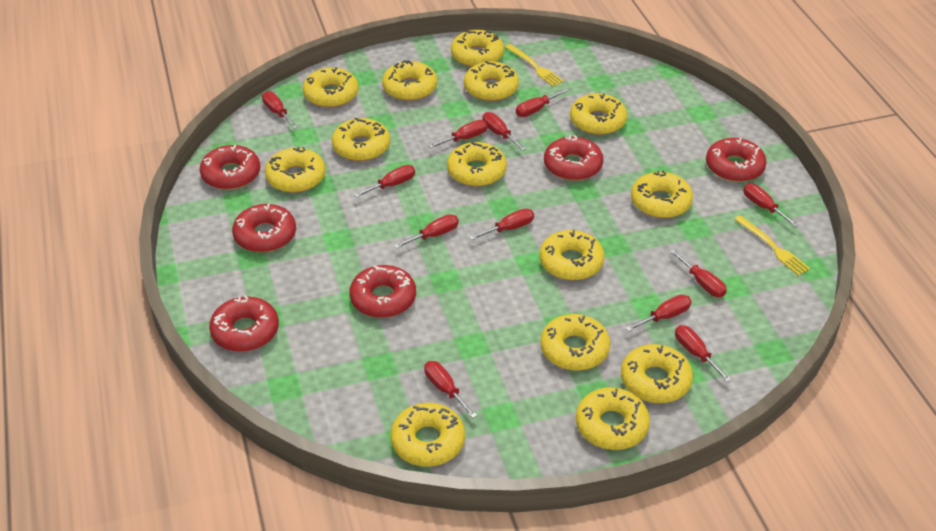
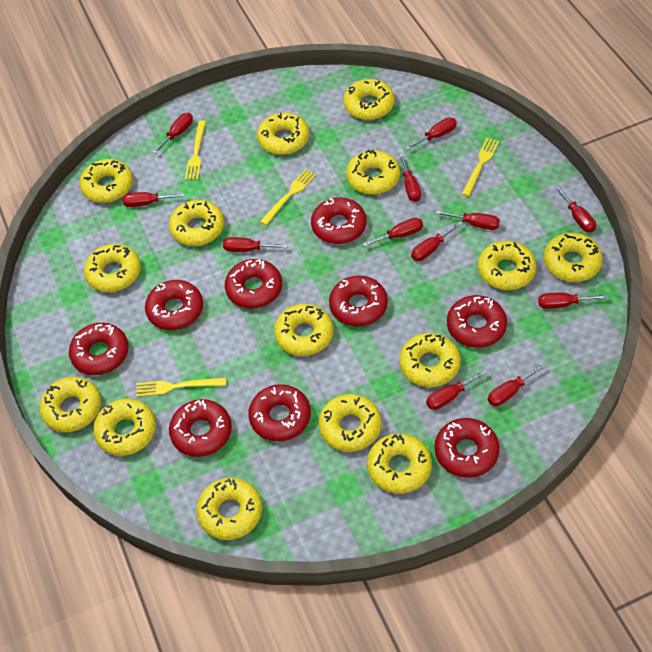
red donut: [200,145,261,190] [209,295,279,352] [232,204,296,253] [349,265,416,318] [544,135,603,181] [706,138,767,182] = 6 -> [69,323,129,375] [145,280,203,330] [169,399,232,457] [225,259,282,309] [248,384,311,441] [311,197,366,244] [329,276,388,327] [435,418,499,478] [447,295,507,348] = 9
yellow donut: [265,147,326,193] [303,67,359,108] [332,118,390,161] [382,60,437,101] [390,403,465,467] [447,141,507,187] [451,30,504,67] [464,61,519,101] [539,230,604,280] [540,314,610,371] [570,93,627,135] [576,387,650,450] [621,344,693,403] [631,171,693,218] = 14 -> [39,377,101,432] [79,159,133,203] [84,244,141,292] [93,399,156,456] [169,200,224,246] [196,478,262,540] [257,113,309,155] [274,304,334,356] [319,394,382,452] [343,79,395,120] [346,150,400,195] [367,433,432,494] [399,333,461,387] [478,241,536,290] [544,233,603,282] = 15
yellow fork: [505,44,564,87] [734,215,810,276] = 2 -> [136,378,226,397] [185,120,206,180] [260,169,316,225] [462,138,499,197] = 4

